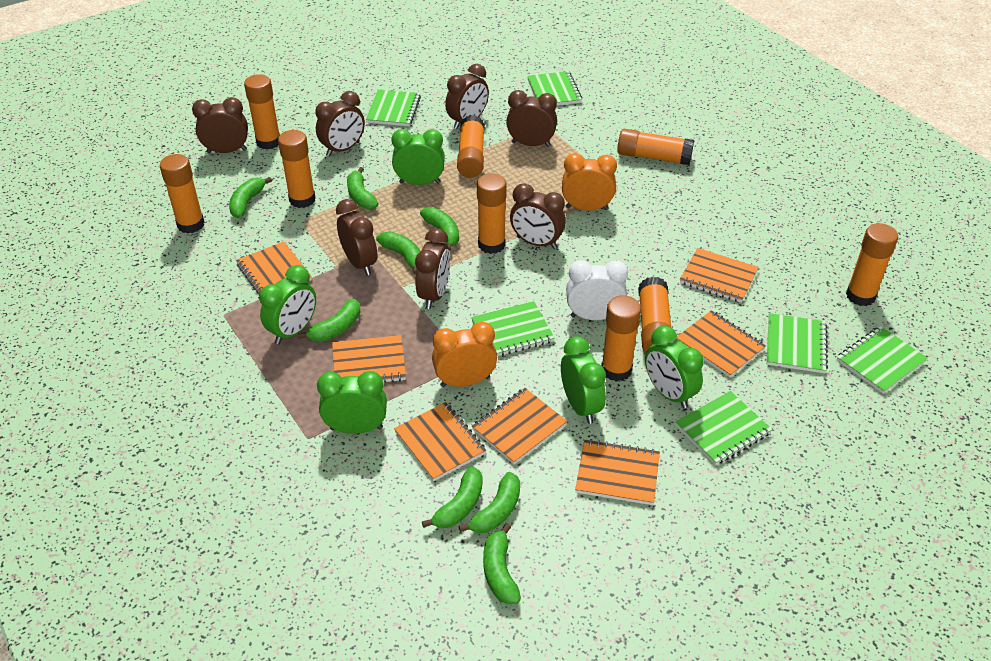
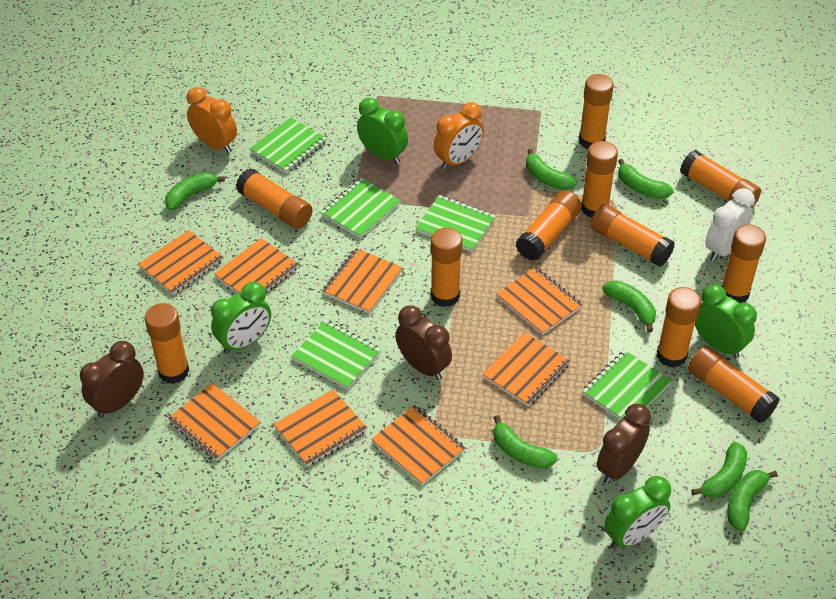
brown clock: [192,97,248,153] [315,91,365,157] [336,199,377,275] [415,228,450,309] [445,64,489,129] [506,90,557,147] [510,184,566,249] = 7 -> [80,341,144,418] [395,306,452,380] [597,404,651,484] = 3
green banana: [229,177,272,218] [298,299,361,342] [347,167,379,209] [376,232,421,274] [420,207,459,251] [422,466,482,528] [459,472,520,533] [483,523,521,604] = 8 -> [165,172,225,211] [493,415,558,469] [526,148,577,190] [602,280,656,332] [618,159,674,199] [691,441,747,498] [727,470,778,531] = 7
green clock: [259,265,316,344] [317,371,387,434] [391,129,445,185] [561,336,606,424] [645,326,704,409] = 5 -> [211,282,271,354] [357,98,408,164] [604,476,671,549] [695,284,757,358] = 4
green notebook: [366,90,421,126] [471,301,555,356] [527,71,582,105] [675,391,772,465] [767,313,828,373] [837,326,928,394] = 6 -> [250,117,327,173] [291,320,381,390] [321,178,401,239] [415,195,496,252] [582,350,671,420] = 5
orange glue stick: [160,154,205,234] [244,74,280,150] [278,130,316,208] [457,115,485,178] [477,173,507,254] [601,295,641,381] [617,129,694,165] [638,276,671,354] [846,223,898,306] = 9 -> [145,303,189,384] [236,168,312,229] [431,228,462,307] [516,191,582,261] [579,74,614,149] [581,141,618,218] [590,204,675,267] [657,287,701,368] [680,150,761,208] [688,346,780,423] [721,224,766,303] = 11
orange notebook: [236,242,312,294] [332,335,406,383] [394,402,486,481] [472,388,567,464] [575,439,660,505] [676,310,766,377] [680,248,759,303] = 7 -> [138,230,223,295] [168,383,261,461] [214,238,299,294] [274,390,367,467] [322,248,403,314] [371,405,465,485] [482,332,570,406] [496,267,583,335] = 8

